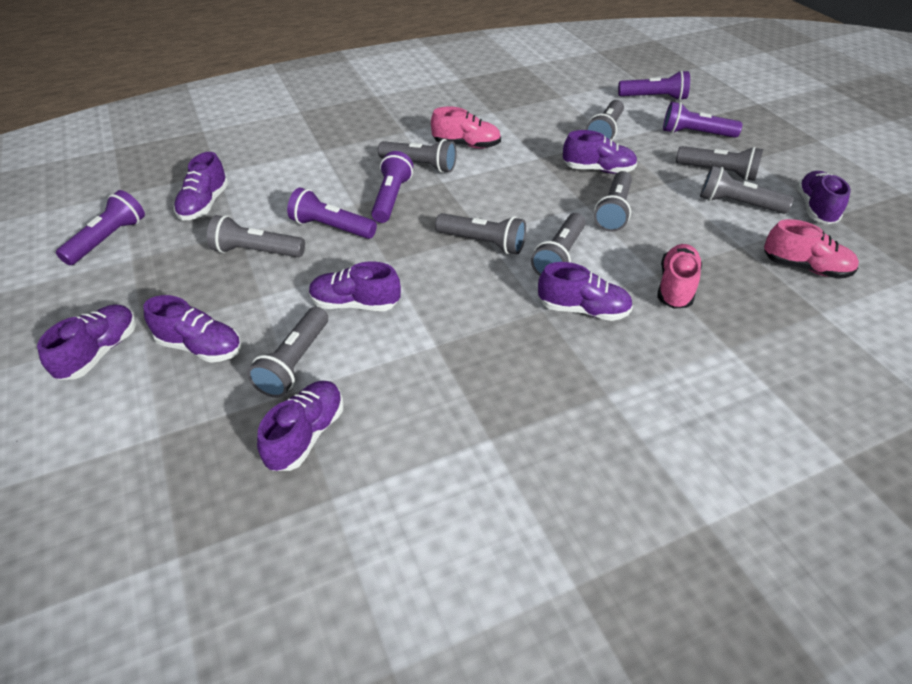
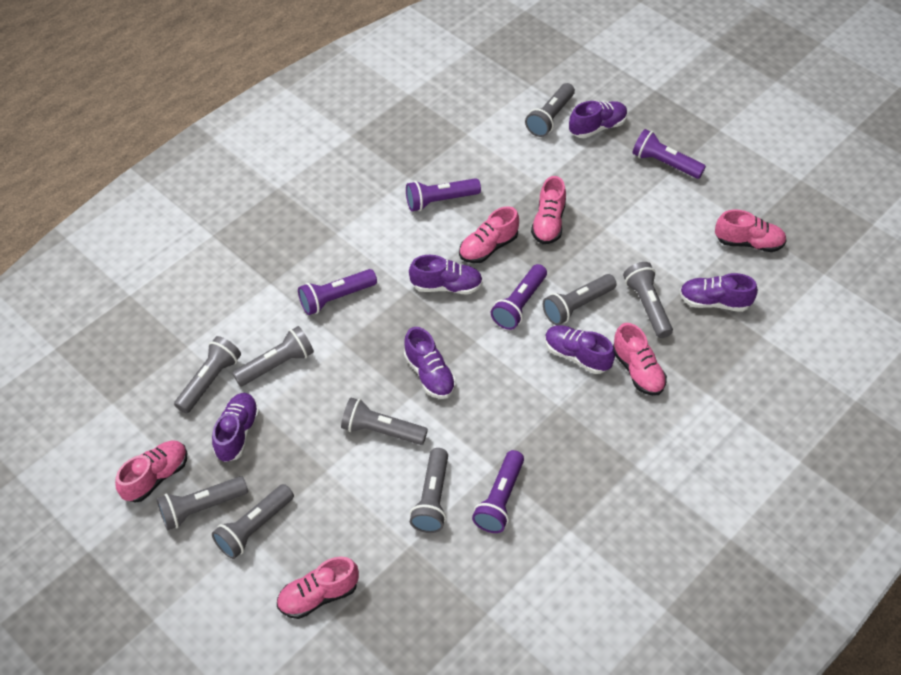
pink shoe: [431,107,501,149] [657,244,702,309] [764,219,859,279] = 3 -> [115,441,187,503] [277,557,359,619] [459,206,519,263] [531,176,566,244] [613,323,667,396] [715,210,787,252] = 6
purple shoe: [37,304,136,380] [143,295,242,363] [174,152,229,221] [257,381,344,471] [309,262,401,311] [538,262,633,321] [563,130,637,174] [797,171,851,224] = 8 -> [212,393,260,462] [404,327,456,399] [409,255,483,294] [545,325,615,374] [569,101,628,138] [680,273,758,312] = 6

